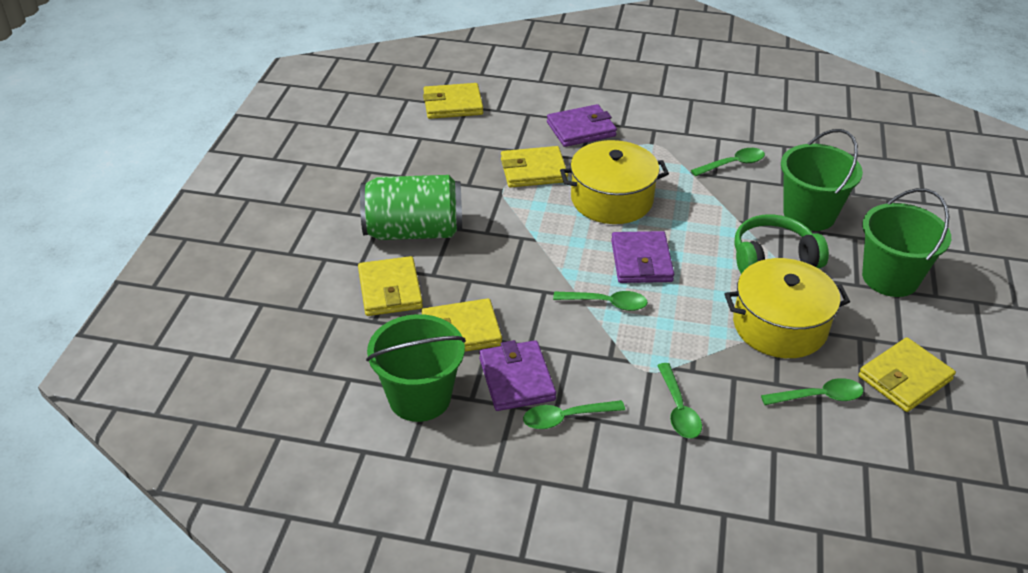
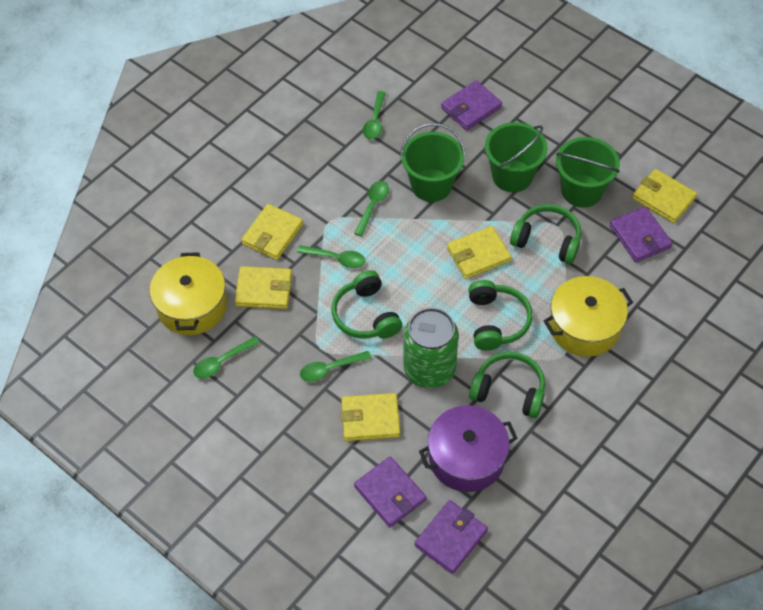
green headphones: [734,214,829,274] = 1 -> [331,270,402,338] [468,280,532,351] [469,352,545,418] [510,204,581,264] = 4
purple pot: none = 0 -> [419,405,517,492] = 1
purple wallet: [479,340,556,411] [547,104,617,147] [611,231,674,283] = 3 -> [354,456,426,527] [414,500,488,574] [441,80,502,130] [610,206,673,262] = 4

